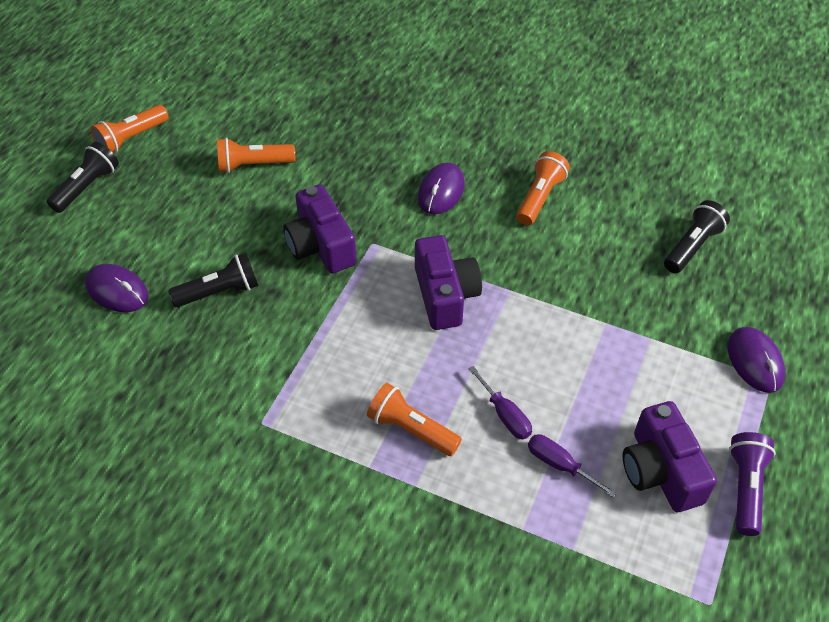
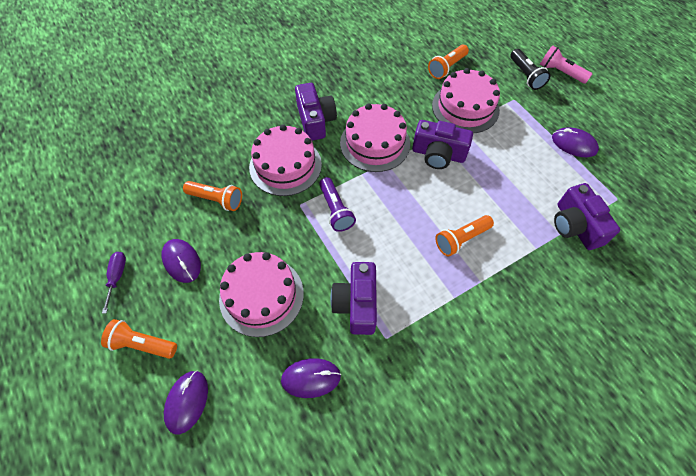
black flashlight: [47,142,119,213] [168,253,258,307] [664,200,730,273] = 3 -> [510,49,550,90] = 1
pink cake: none = 0 -> [219,252,304,337] [249,124,322,196] [340,103,410,172] [432,68,500,133] = 4
pink flashlight: none = 0 -> [540,45,592,84] = 1
purple camera: [283,184,357,273] [415,235,482,330] [623,401,717,512] = 3 -> [295,83,337,141] [331,262,377,335] [412,120,473,169] [554,183,620,250] = 4
purple mouse: [85,264,149,312] [418,163,465,214] [728,327,785,393] = 3 -> [161,239,201,283] [164,371,208,434] [281,358,341,398] [552,127,599,157] = 4
purple screwdriver: [469,366,532,439] [528,434,617,498] = 2 -> [102,252,126,314] = 1

